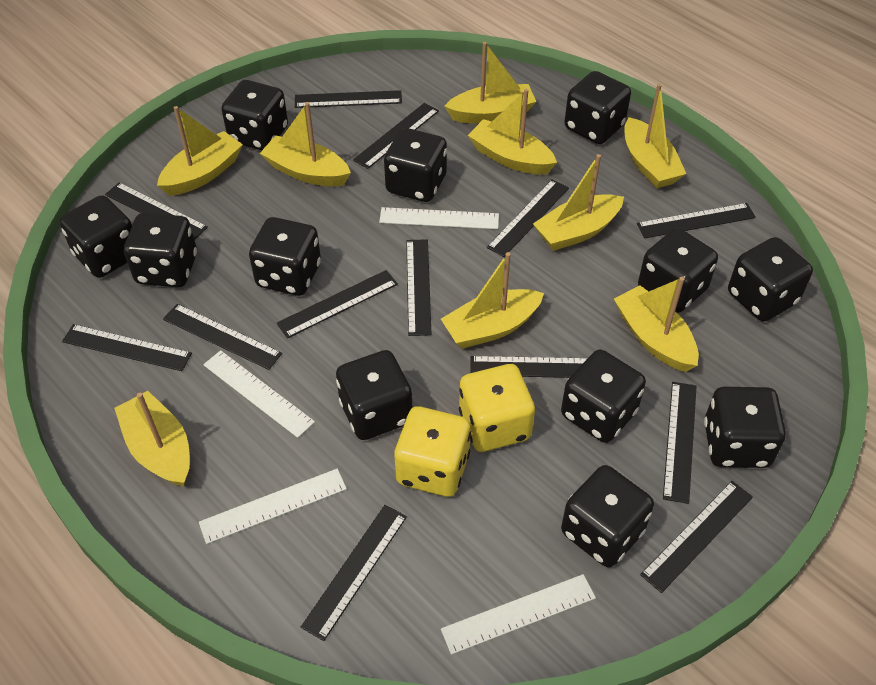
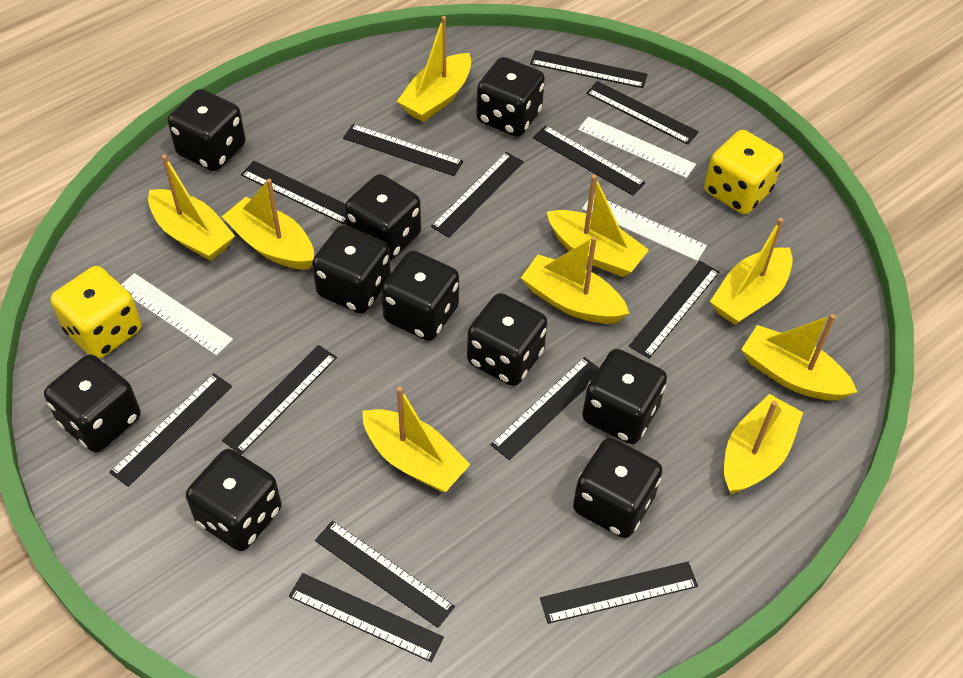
black dice: [60,195,132,278] [124,213,197,287] [221,80,288,150] [249,217,321,296] [336,350,412,440] [384,128,447,202] [561,350,646,443] [561,465,654,567] [564,71,631,144] [638,228,718,313] [704,387,786,468] [728,237,813,322] = 12 -> [44,354,141,452] [168,89,245,171] [186,449,282,551] [312,225,391,314] [344,174,421,261] [381,251,459,341] [467,293,547,386] [476,57,545,137] [573,438,662,538] [582,349,667,444] = 10
white ruler: [199,469,347,544] [203,350,315,438] [379,207,499,229] [441,574,596,655] = 4 -> [121,273,233,356] [578,117,696,178] [582,195,707,261] = 3

